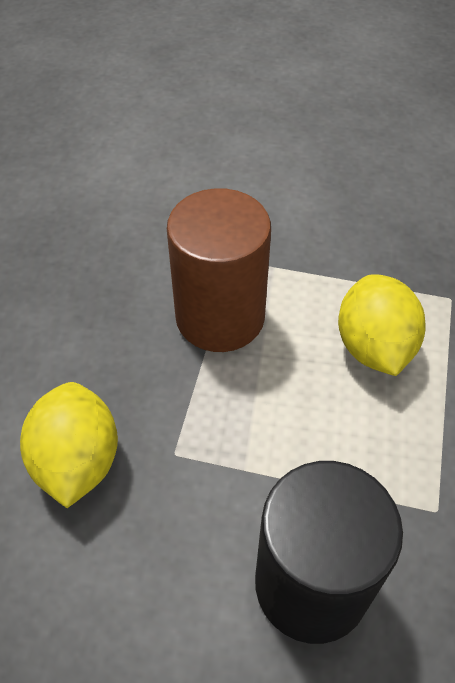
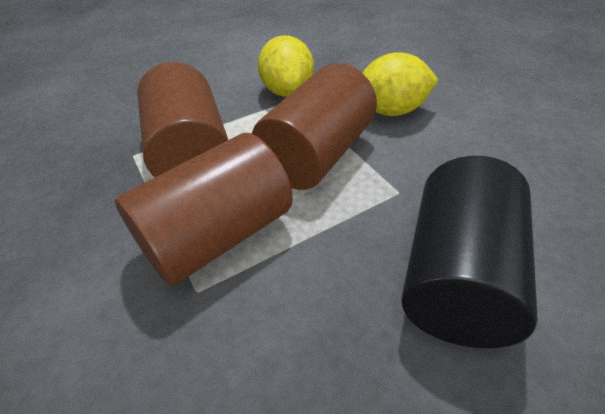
brown cylinder: [167,188,271,352] = 1 -> [115,133,293,286] [137,62,228,177] [252,63,377,190] = 3

